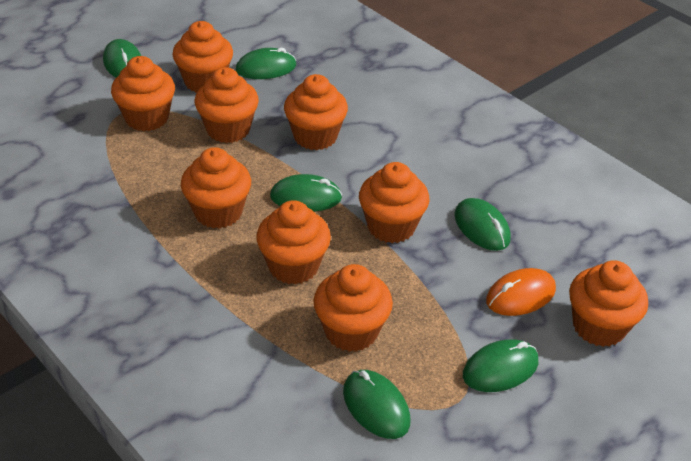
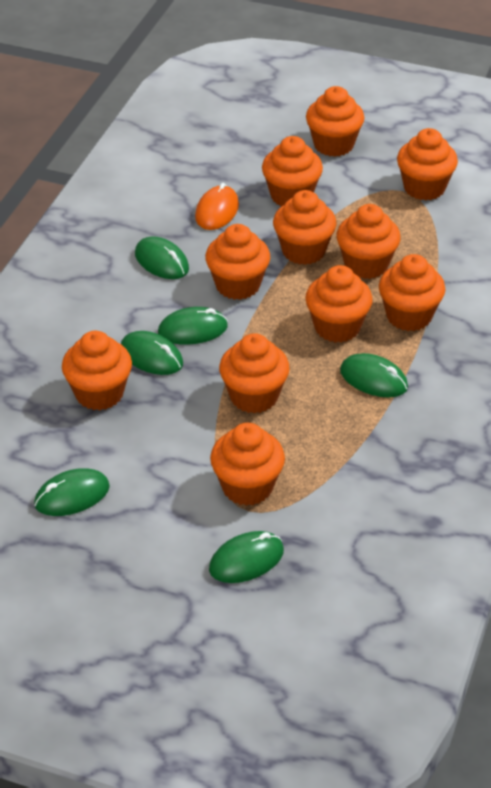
orange cupcake: [111,56,175,131] [172,21,233,93] [181,147,251,229] [194,67,259,143] [256,200,331,285] [284,74,348,150] [313,264,393,352] [359,162,429,243] [569,260,648,347] = 9 -> [62,331,132,411] [205,224,270,300] [210,423,285,506] [219,333,290,414] [262,136,323,207] [273,190,337,265] [305,265,373,343] [306,86,365,157] [336,204,401,279] [379,254,445,331] [397,128,458,201] = 11

